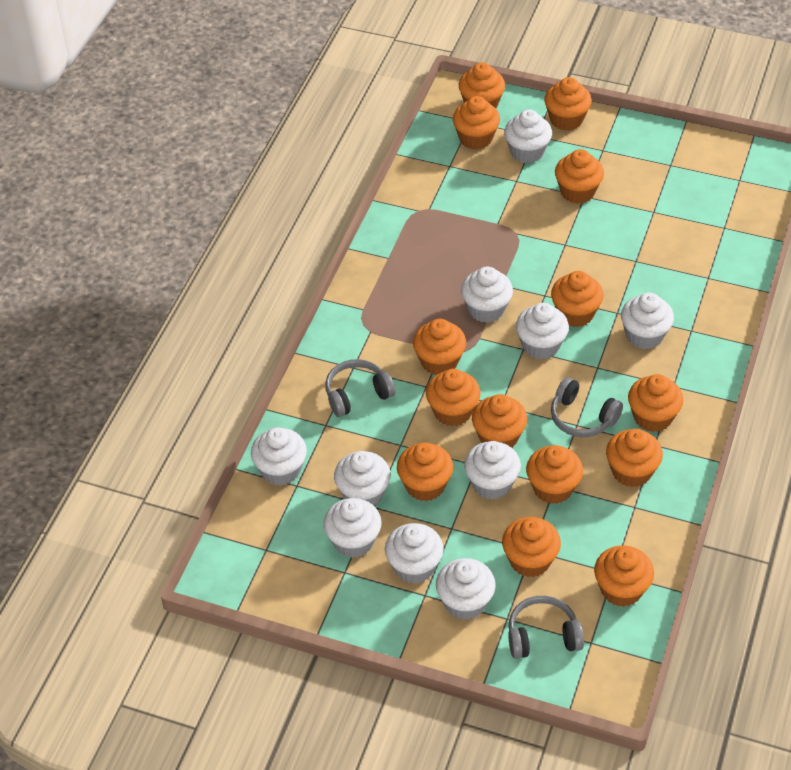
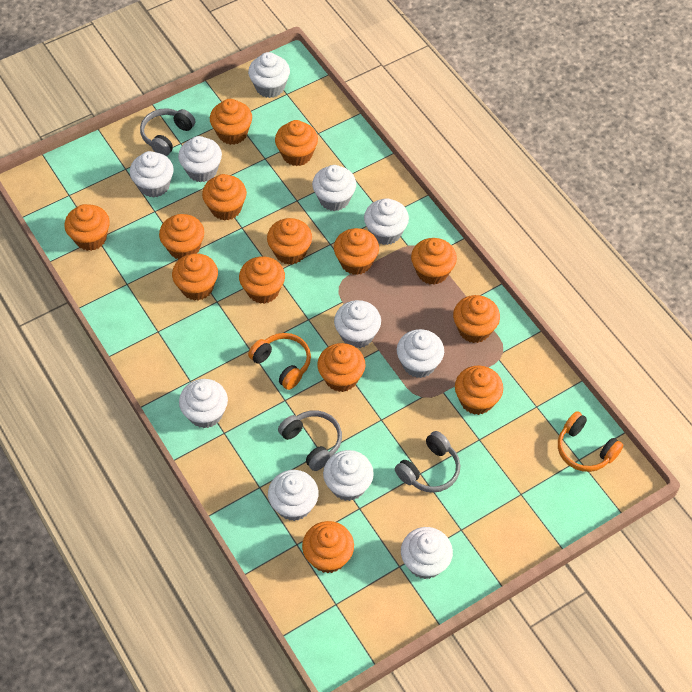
orange headphones: none = 0 -> [248,333,311,390] [558,411,623,472] = 2
white cupcake: [251,427,307,486] [323,498,382,558] [334,451,391,506] [385,523,444,584] [436,558,496,620] [461,267,513,323] [464,441,521,500] [504,110,552,163] [516,303,569,360] [621,292,674,349] = 10 -> [130,151,174,198] [178,136,222,182] [179,379,228,428] [248,52,290,98] [268,470,319,521] [312,165,356,211] [323,450,374,501] [334,300,381,348] [364,198,409,245] [397,329,444,378] [401,527,453,579] = 11

